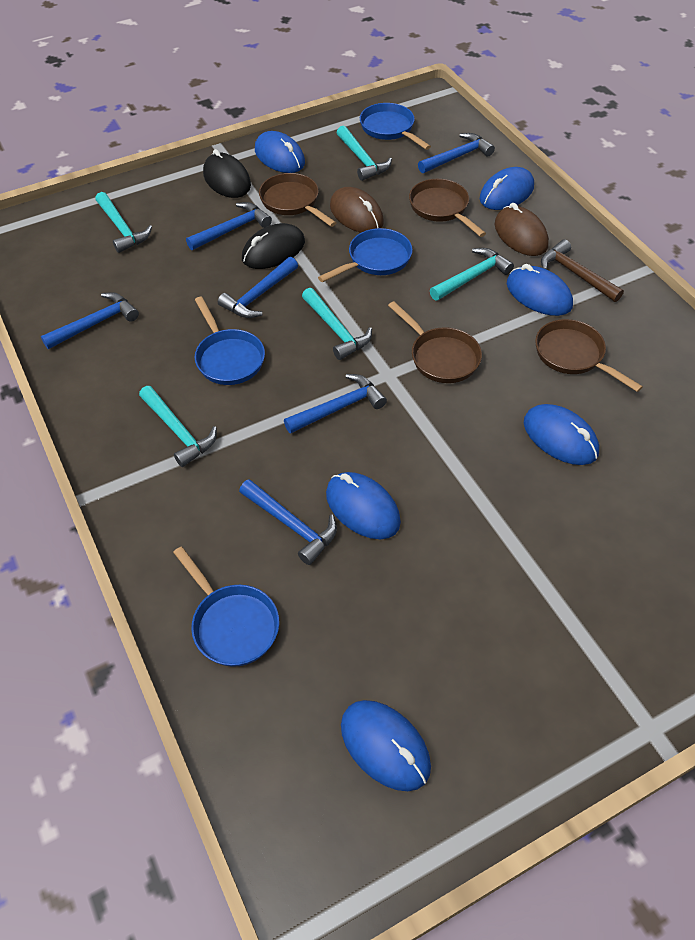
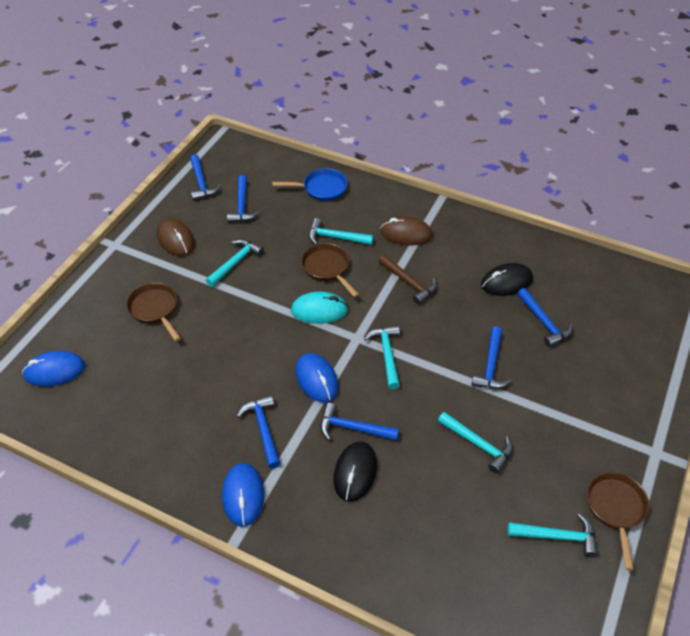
blue mouse: [255,131,305,173] [326,472,401,539] [341,700,431,791] [480,167,534,210] [507,264,573,316] [524,404,599,465] = 6 -> [22,351,85,387] [222,463,264,527] [295,353,338,403] = 3
blue pan: [173,547,279,667] [195,297,265,385] [318,228,413,282] [360,103,431,150] = 4 -> [272,168,348,201] = 1
brown pan: [259,173,336,227] [388,301,482,383] [409,179,486,237] [535,319,643,392] = 4 -> [126,283,181,341] [301,243,359,297] [587,472,649,570] = 3
turquoise mouse: none = 0 -> [291,292,348,324] = 1

